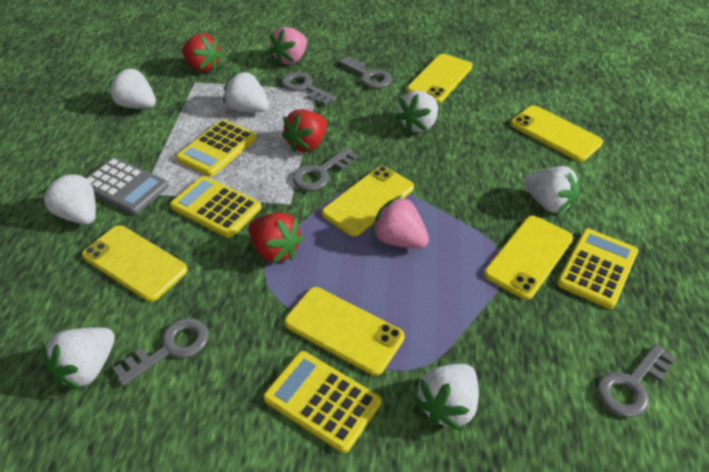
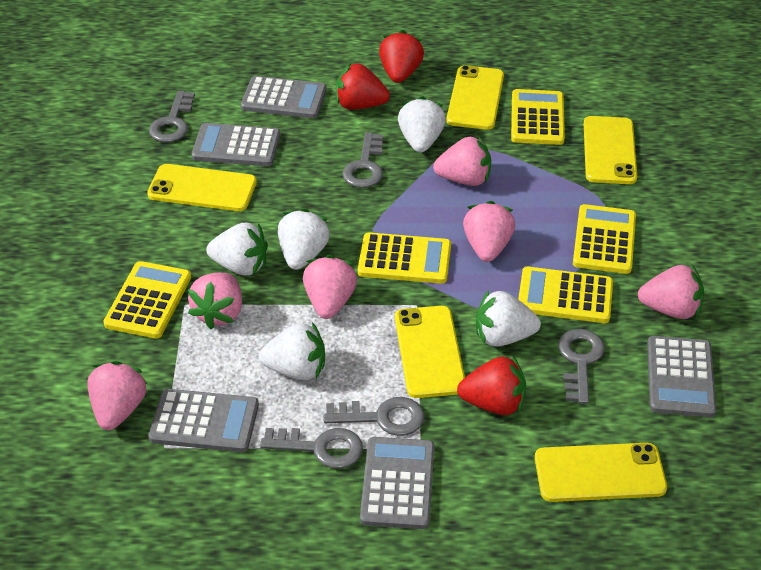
grey calculator: [86,157,169,215] = 1 -> [148,389,259,452] [192,123,280,166] [241,76,327,118] [360,437,434,529] [647,336,716,418] = 5
pink strawberry: [269,27,307,65] [371,195,429,249] = 2 -> [87,361,147,430] [188,273,242,329] [303,255,357,319] [433,137,491,186] [463,201,515,262] [638,265,704,319] = 6
white strawberry: [41,172,96,224] [42,327,115,390] [108,68,156,108] [223,71,269,112] [396,91,438,133] [414,364,479,431] [524,166,580,213] = 7 -> [206,223,268,275] [259,322,325,380] [278,208,330,270] [398,96,446,152] [476,290,541,347] = 5
yellow calculator: [170,176,261,238] [176,120,257,177] [263,351,381,453] [557,228,638,309] = 4 -> [103,261,191,338] [358,232,451,284] [511,89,565,145] [518,267,613,323] [573,204,636,274] = 5
yellow phone: [82,225,188,302] [284,287,405,376] [322,166,414,236] [407,54,472,103] [484,216,573,300] [511,105,603,162] = 6 -> [147,164,257,211] [395,306,465,398] [446,65,504,130] [535,443,667,502] [584,116,637,184] = 5

